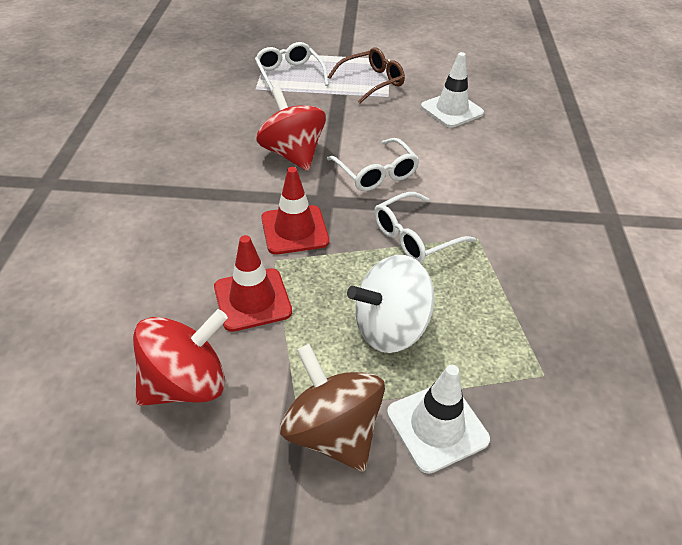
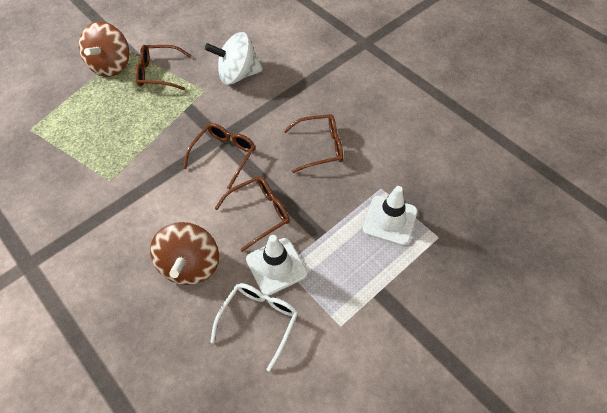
brown glasses: [328,47,405,104] = 1 -> [135,45,191,90] [183,123,255,189] [215,176,290,252] [284,114,343,173] = 4
brown spinning top: [280,344,385,472] = 1 -> [79,22,129,77] [150,222,219,285] = 2
red spinning top: [133,309,228,406] [256,87,326,171] = 2 -> none = 0
red traffic cone: [214,235,292,332] [261,167,329,254] = 2 -> none = 0
white glasses: [255,42,329,94] [327,138,419,191] [374,192,476,263] = 3 -> [210,283,298,371] = 1

